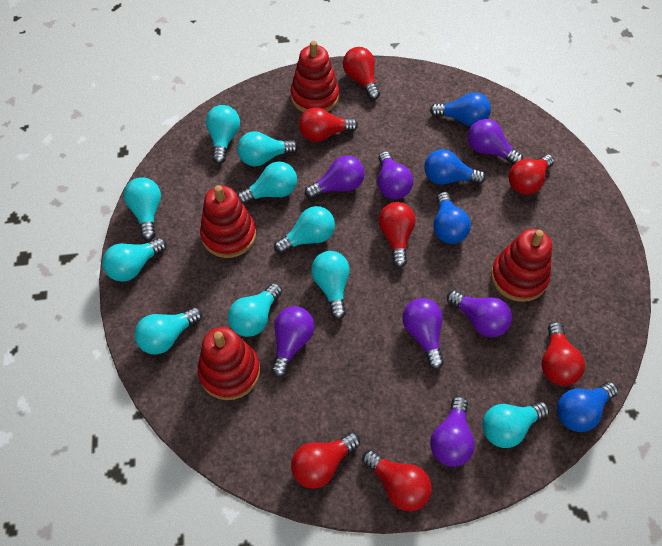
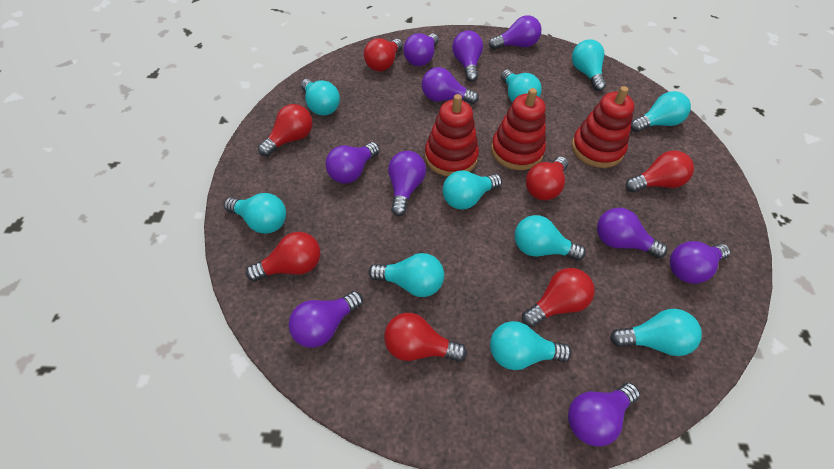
blue light bulb: [424,149,486,185] [430,92,491,126] [433,192,471,244] [557,382,618,432] = 4 -> none = 0
purple light bulb: [271,306,314,378] [305,156,365,199] [378,151,413,199] [403,298,444,370] [430,396,475,467] [447,290,512,337] [468,119,523,165] = 7 -> [288,291,363,348] [325,142,380,183] [388,151,426,216] [403,33,439,66] [422,67,479,104] [452,30,483,82] [489,16,541,50] [568,383,640,447] [597,208,667,258] [670,241,730,284] = 10
red stacking toy: [198,327,260,400] [200,185,256,258] [291,41,339,113] [491,229,552,302] = 4 -> [425,94,479,176] [491,88,546,170] [572,86,635,168] = 3

